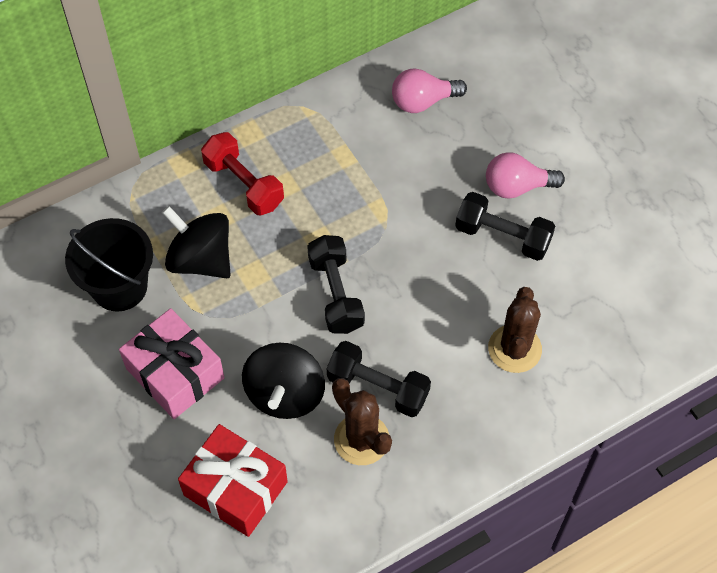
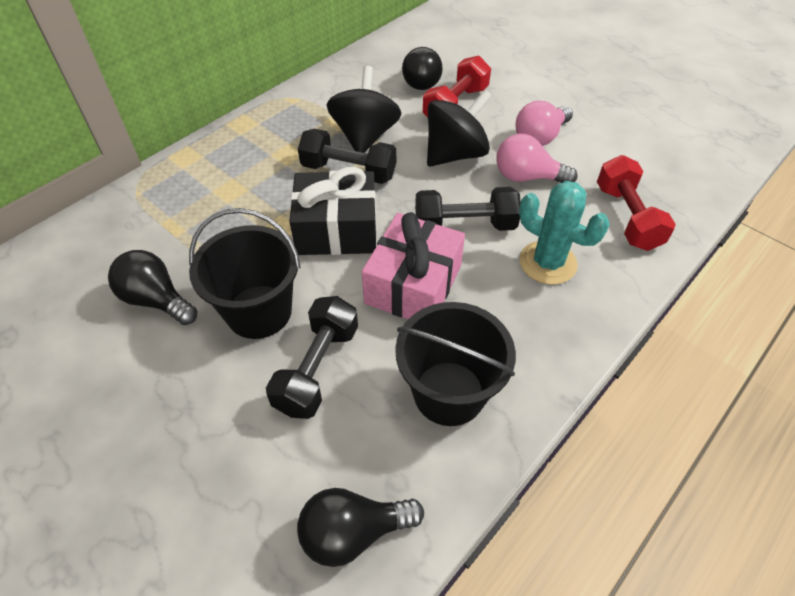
black bucket: [65,218,153,312] = 1 -> [189,208,301,339] [395,302,516,426] = 2
black gift: none = 0 -> [289,167,377,255] = 1
black light bulb: none = 0 -> [108,250,197,325] [297,488,424,567] [402,47,443,90] = 3
brown cactus: [332,378,392,465] [488,287,542,373] = 2 -> none = 0
red dumbbell: [201,132,284,215] = 1 -> [423,55,491,117] [597,155,676,251] = 2
red gift: [178,424,288,537] = 1 -> none = 0
turquoise cactus: none = 0 -> [519,181,610,284] = 1

